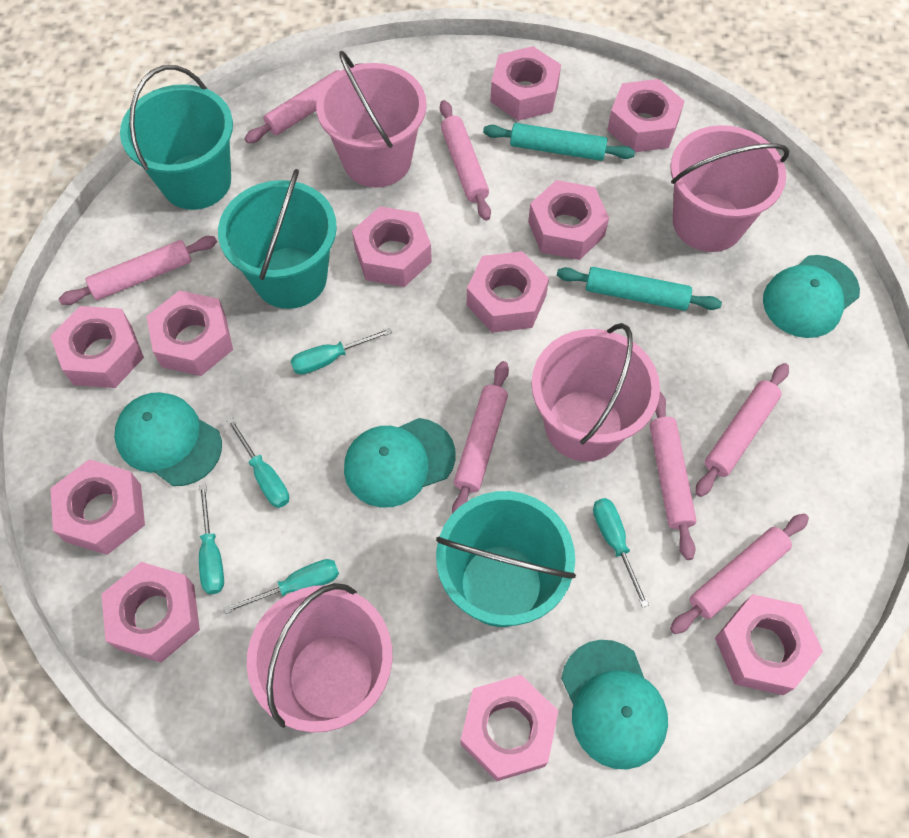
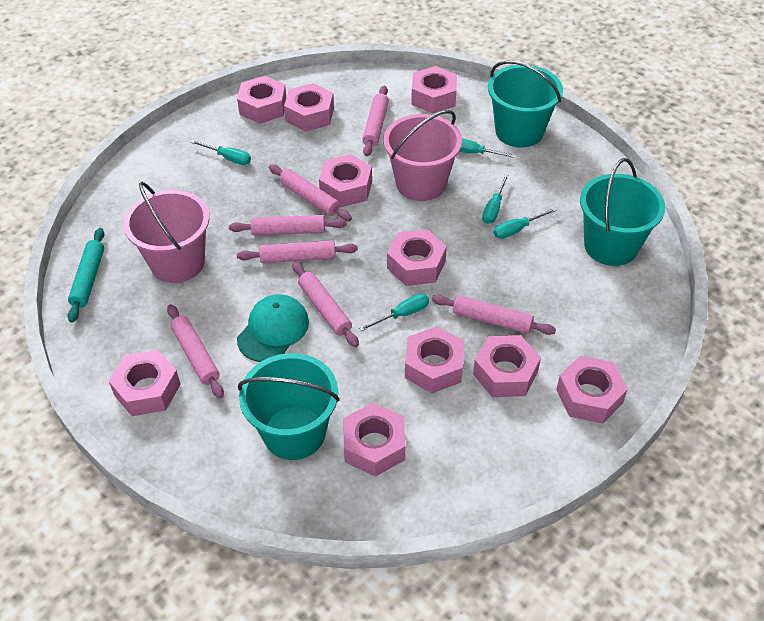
pink bucket: [247,583,392,733] [316,51,427,187] [531,323,660,462] [671,125,789,252] = 4 -> [124,182,210,283] [383,110,462,201] = 2
pink nut: [50,306,144,388] [50,459,145,555] [102,562,200,663] [146,290,233,376] [352,206,432,287] [460,675,558,781] [467,251,549,333] [490,46,561,121] [528,180,609,260] [607,79,684,152] [715,594,823,695] = 11 -> [109,350,181,416] [237,76,287,124] [284,83,334,132] [319,154,372,207] [343,403,405,477] [387,229,447,286] [405,326,464,393] [411,66,457,113] [473,335,541,397] [556,356,628,424] = 10
turquoise cap: [114,392,222,486] [344,418,455,508] [561,640,668,769] [763,255,860,338] = 4 -> [237,294,309,362] = 1
turquoise rolling pin: [483,123,635,161] [557,267,722,311] = 2 -> [67,228,104,323] = 1

